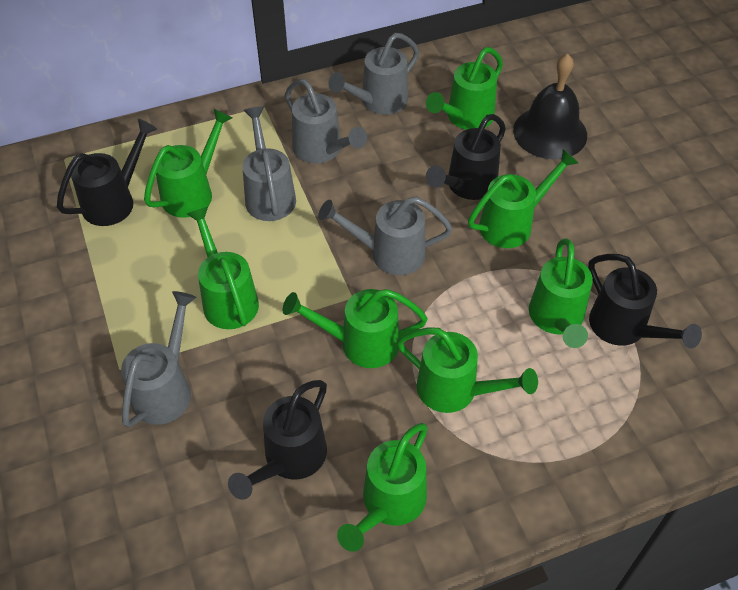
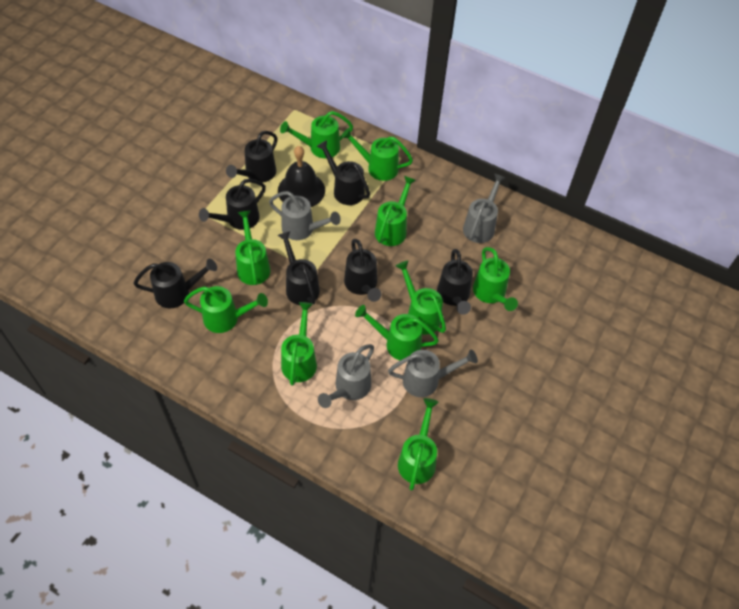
black watering can: [57,119,157,226] [228,380,327,500] [426,114,506,200] [588,254,702,349] = 4 -> [134,259,217,308] [199,179,266,230] [226,131,278,183] [278,231,320,305] [316,140,370,205] [344,239,381,302] [437,249,473,315] = 7
green watering can: [144,109,232,218] [187,207,259,329] [283,289,428,368] [337,423,428,552] [397,327,538,413] [426,47,503,130] [468,149,578,248] [529,238,593,348] = 8 -> [184,286,268,333] [235,210,270,285] [280,111,353,158] [281,302,317,386] [341,128,413,181] [355,305,439,360] [375,176,416,246] [396,261,446,335] [398,398,439,491] [473,247,518,311] = 10
grey watering can: [121,291,196,428] [242,107,296,221] [285,79,367,163] [318,197,453,275] [328,33,419,115] = 5 -> [269,191,341,240] [318,344,374,408] [388,349,478,397] [463,173,506,243] = 4

